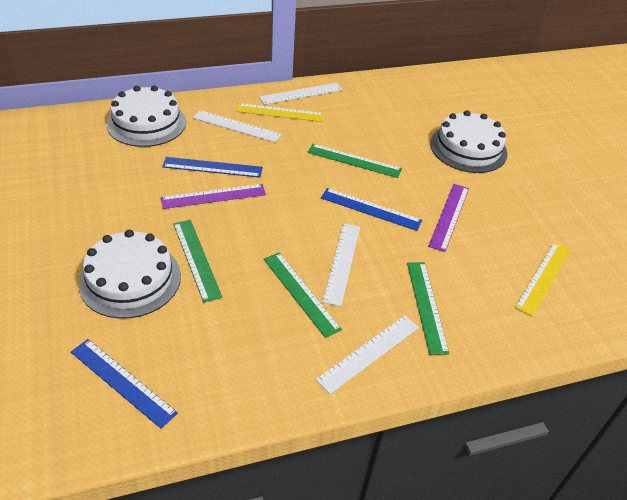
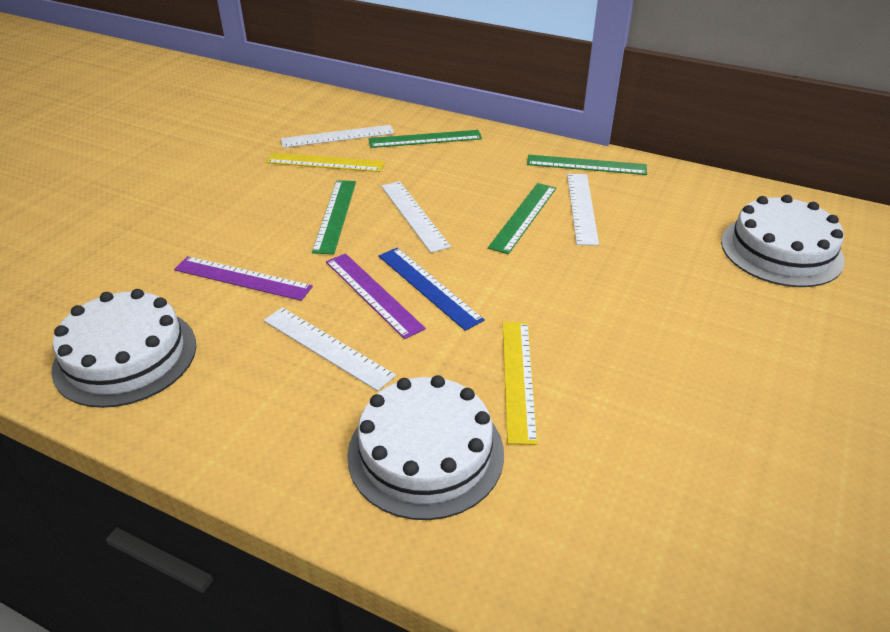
blue ruler: [71,339,178,429] [162,157,263,178] [321,188,422,231] = 3 -> [379,248,485,331] = 1

